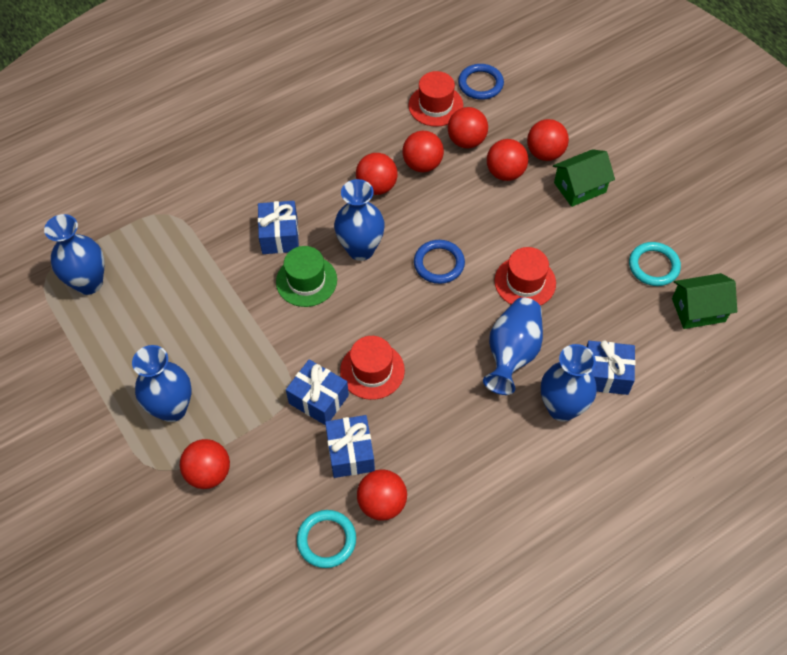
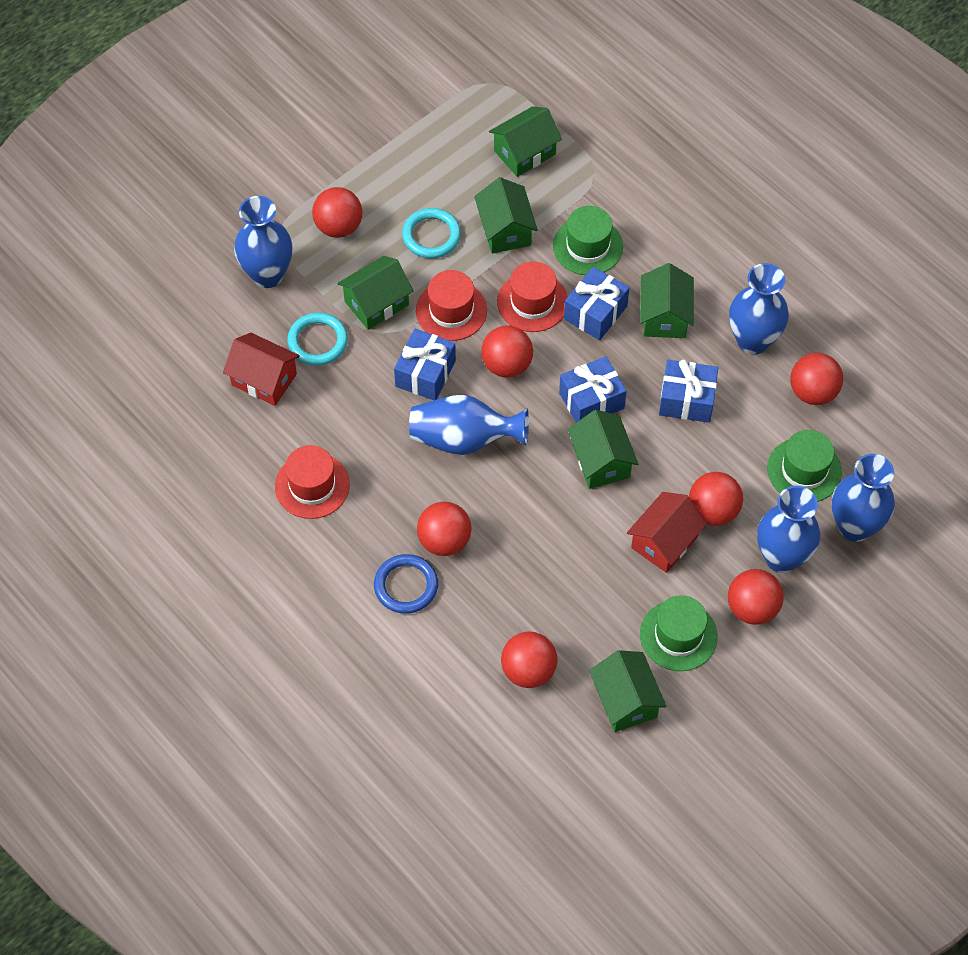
blue ring: [414,240,465,284] [458,64,504,100] = 2 -> [374,554,438,614] = 1
green hat: [276,246,337,307] = 1 -> [553,206,623,275] [640,595,718,671] [767,430,842,502] = 3
green house: [553,149,615,207] [672,273,737,329] = 2 -> [337,256,413,330] [474,177,538,254] [489,106,562,177] [568,410,638,489] [589,650,666,732] [640,263,694,338] = 6
red house: none = 0 -> [223,333,300,406] [627,492,707,573] = 2

